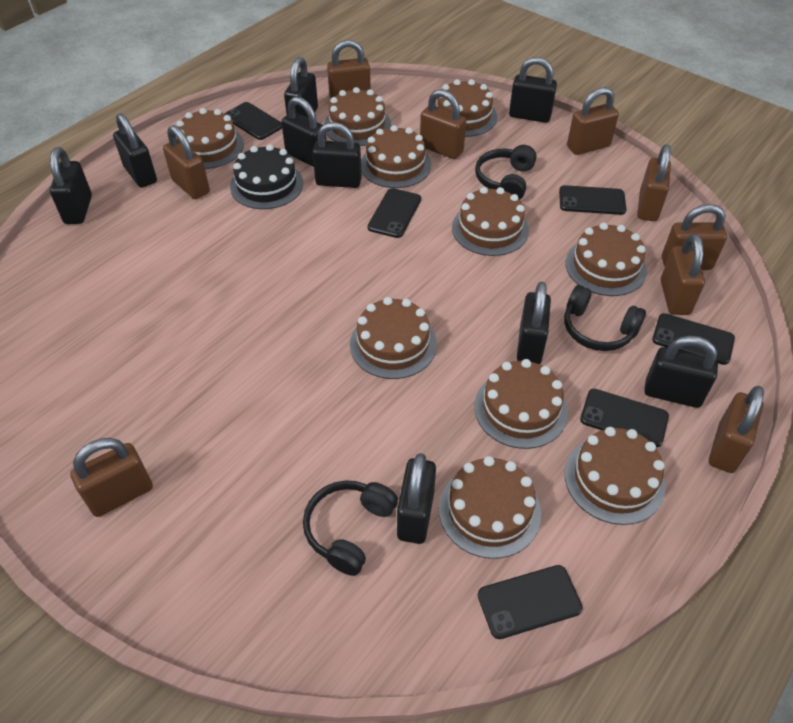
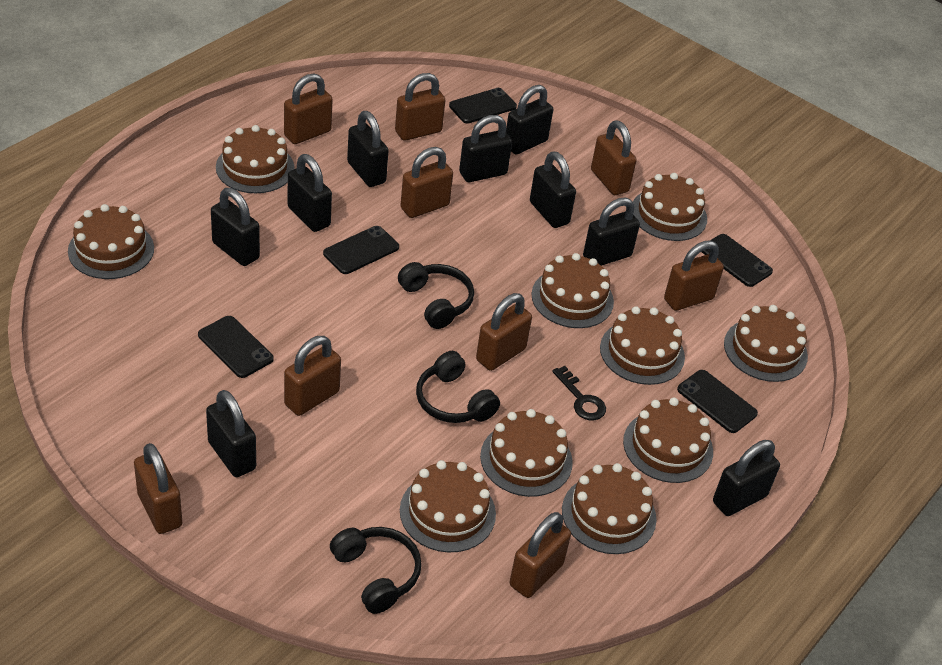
black cake: [230,144,303,209] = 1 -> none = 0
black key: none = 0 -> [552,366,606,420] = 1
black phone: [225,102,282,140] [368,188,421,238] [478,565,583,639] [559,185,626,215] [580,389,669,447] [652,313,735,365] = 6 -> [198,316,274,378] [323,226,399,274] [449,88,517,124] [677,370,758,433] [701,234,773,287] = 5

